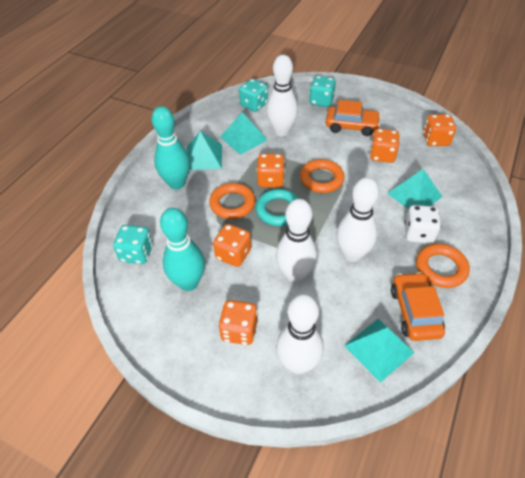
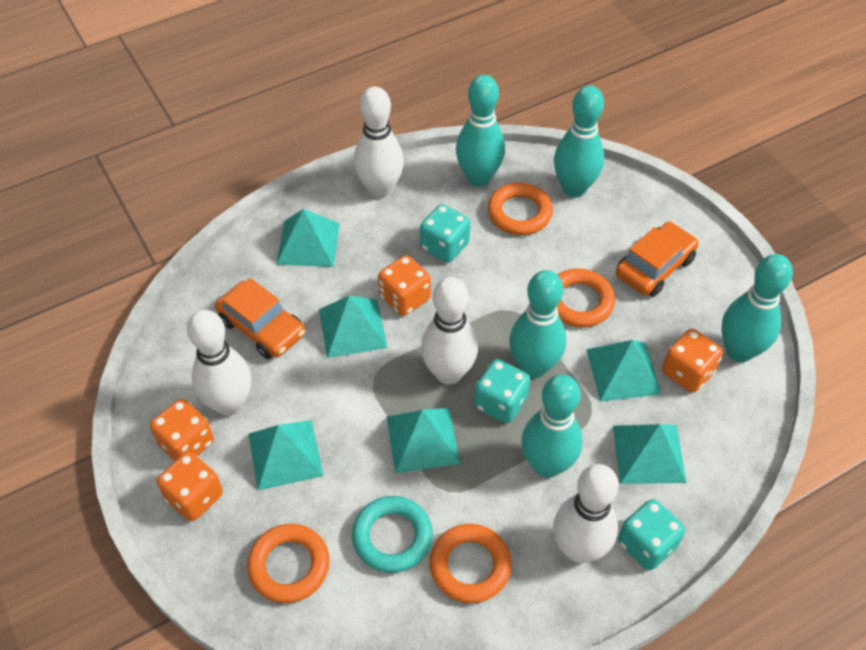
orange dice: [213,224,251,267] [218,300,258,345] [256,154,285,188] [370,129,399,163] [423,114,456,146] = 5 -> [150,399,214,461] [157,452,223,521] [378,255,431,316] [662,329,723,393] = 4
orange ring: [209,183,255,219] [300,159,344,193] [416,244,470,288] = 3 -> [247,524,330,603] [429,524,512,603] [488,182,553,235] [557,268,615,327] = 4
turquoise bowling pin: [151,106,190,189] [160,208,205,291] = 2 -> [456,75,505,187] [509,270,566,378] [521,374,583,478] [554,86,604,197] [721,254,793,362] = 5
turquoise pyramid: [187,131,222,170] [220,112,267,155] [344,319,414,383] [387,169,443,209] = 4 -> [248,420,323,491] [276,209,340,267] [319,295,388,358] [387,408,460,473] [587,340,661,402] [613,424,687,484] = 6
white dice: [404,205,441,244] = 1 -> none = 0

